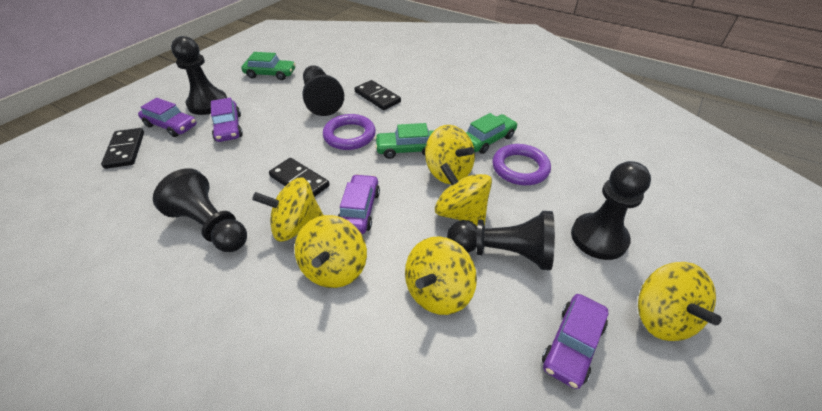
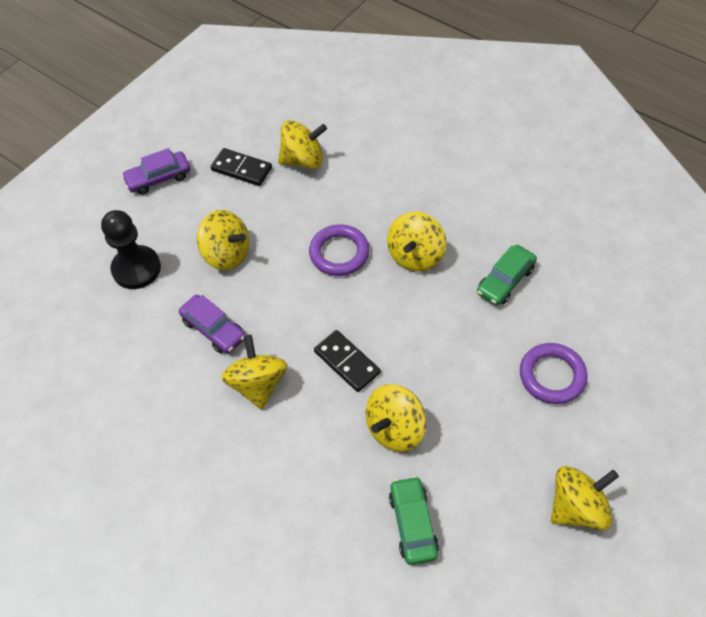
black domino: [101,128,144,169] [269,158,330,197] [354,80,401,110] = 3 -> [211,148,272,186] [314,330,381,392] = 2
black pawn: [153,168,247,252] [171,36,227,115] [303,65,344,116] [447,211,555,270] [571,161,651,260] = 5 -> [101,210,161,289] = 1
green car: [241,52,296,80] [375,123,434,159] [466,113,518,154] = 3 -> [389,476,439,565] [477,245,537,306] = 2
purple car: [138,98,197,137] [211,98,243,142] [338,174,380,234] [542,294,609,389] = 4 -> [122,148,190,195] [179,295,246,354] = 2

